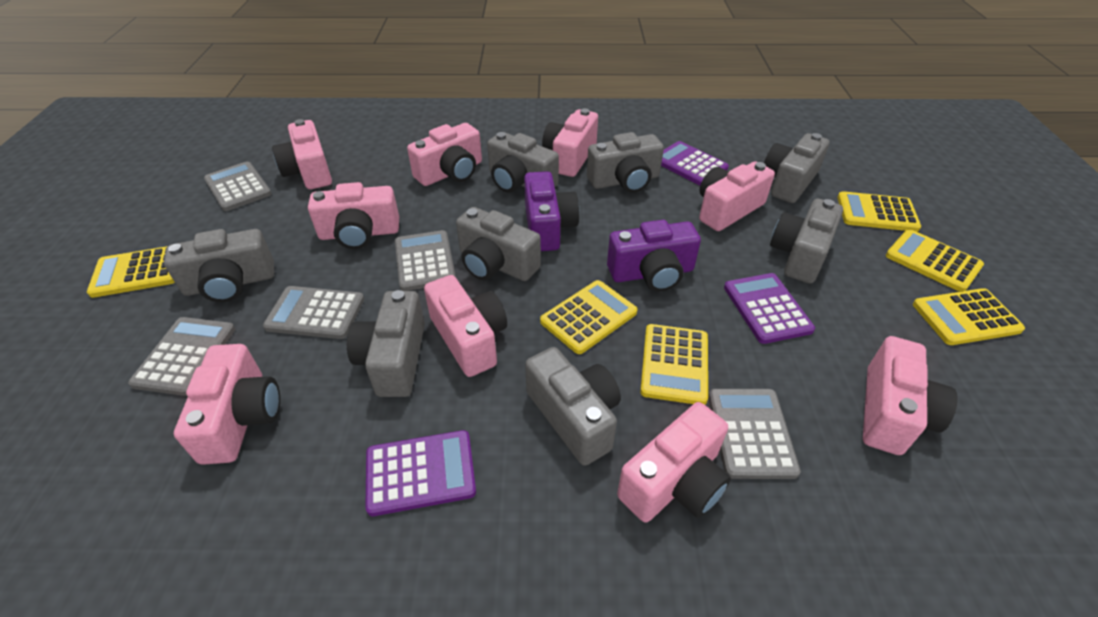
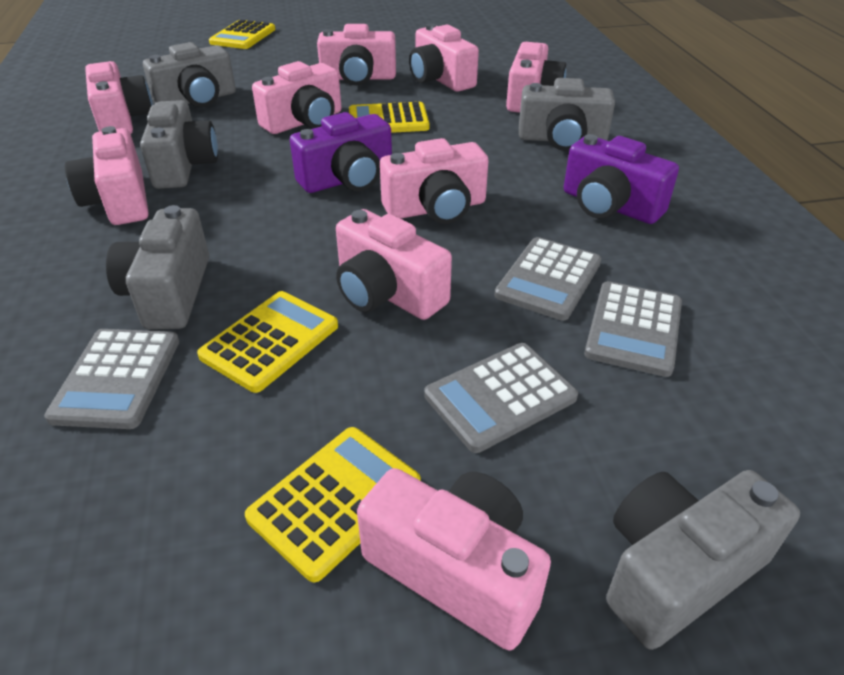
grey calculator: [128,317,235,396] [204,162,272,211] [263,286,364,339] [395,230,456,291] [708,389,801,479] = 5 -> [44,329,179,429] [424,343,578,453] [494,237,601,321] [584,281,682,377] = 4
grey camera: [164,229,274,302] [347,290,425,397] [456,207,541,281] [487,132,559,193] [525,347,621,466] [587,132,664,193] [764,133,830,203] [770,199,843,284] = 8 -> [106,205,209,330] [140,100,218,189] [143,42,236,107] [519,78,615,151] [606,470,800,650] = 5
purple calculator: [365,430,476,516] [661,141,729,185] [724,273,815,344] = 3 -> none = 0
yellow calculator: [87,246,175,298] [540,280,638,354] [640,324,708,405] [837,191,921,232] [886,229,984,292] [913,288,1025,345] = 6 -> [197,291,338,393] [209,19,275,49] [245,427,421,582] [349,102,429,133] = 4

